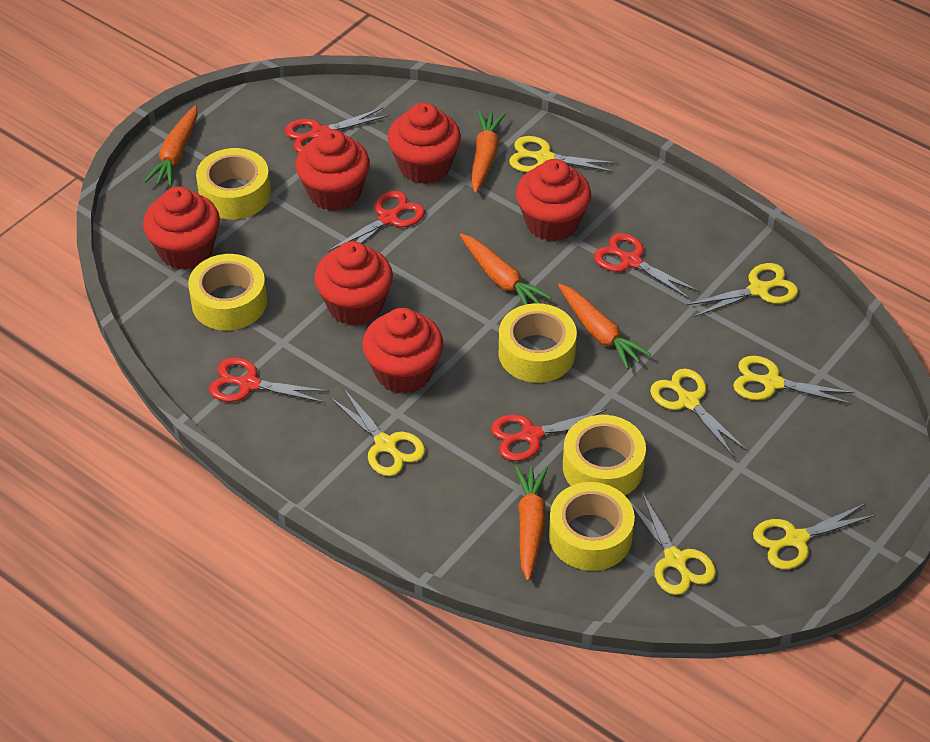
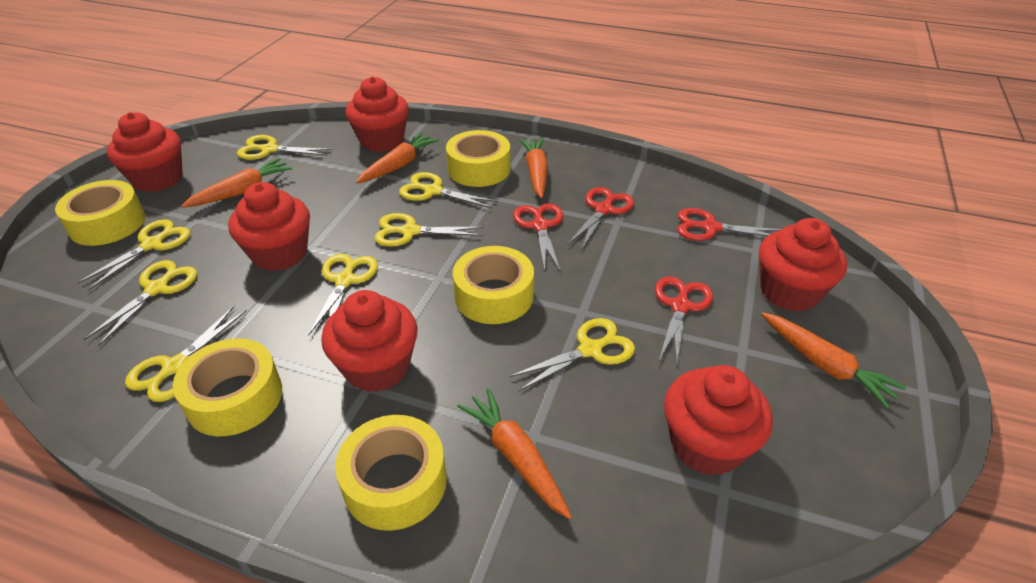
red scissors: [209,357,329,403] [285,108,389,153] [328,191,425,252] [491,409,607,461] [594,233,699,299] = 5 -> [513,203,563,272] [567,187,634,251] [655,276,713,366] [677,208,782,241] = 4
yellow scissors: [330,389,425,476] [509,136,617,172] [630,492,716,595] [650,368,747,457] [687,263,798,317] [733,356,855,404] [753,503,876,569] = 7 -> [77,219,190,291] [84,260,197,346] [125,306,247,402] [237,135,332,160] [308,254,378,336] [375,213,484,247] [399,172,498,209] [509,318,635,391] = 8

